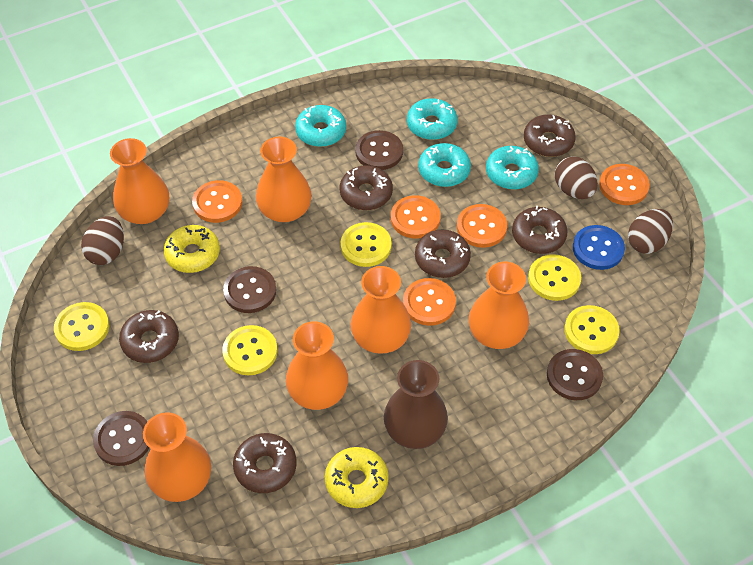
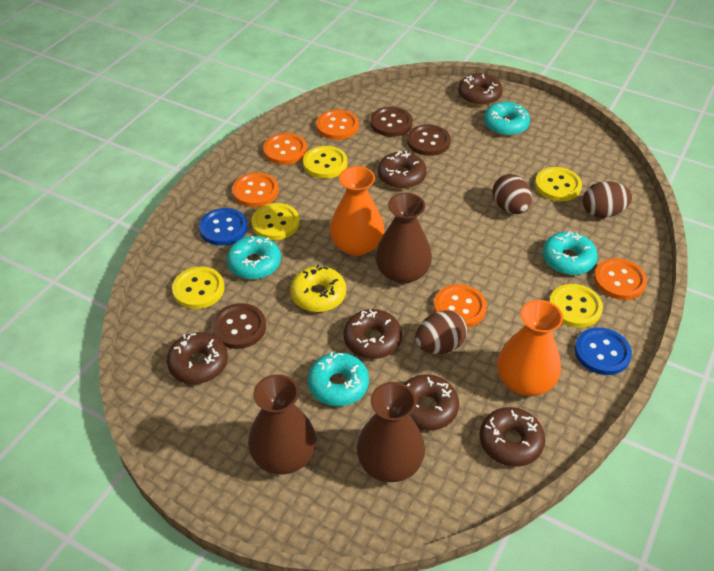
blue button: [573,225,625,270] = 1 -> [199,208,248,246] [575,327,632,375] = 2
brown button: [93,411,149,466] [223,266,276,313] [355,130,403,170] [547,349,603,400] = 4 -> [212,303,266,349] [370,107,413,137] [407,124,451,156] = 3
brown vase: [384,360,448,449] = 1 -> [248,374,316,474] [356,382,425,482] [375,193,432,284] = 3
orange vase: [110,138,169,224] [143,412,211,502] [256,136,312,222] [286,321,348,410] [351,266,411,354] [469,262,529,349] = 6 -> [330,166,385,256] [497,300,563,396] = 2
yellow donut: [164,225,220,273] [325,447,389,508] = 2 -> [290,265,346,312] = 1

